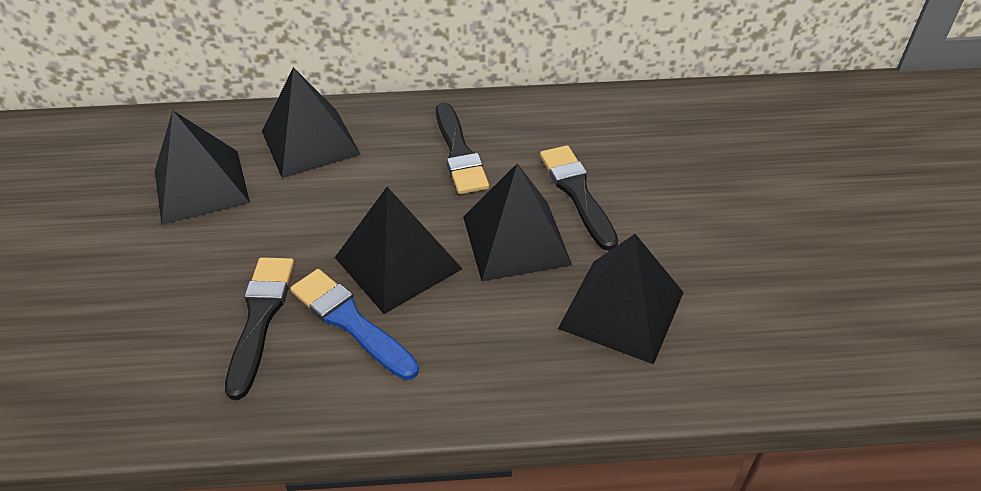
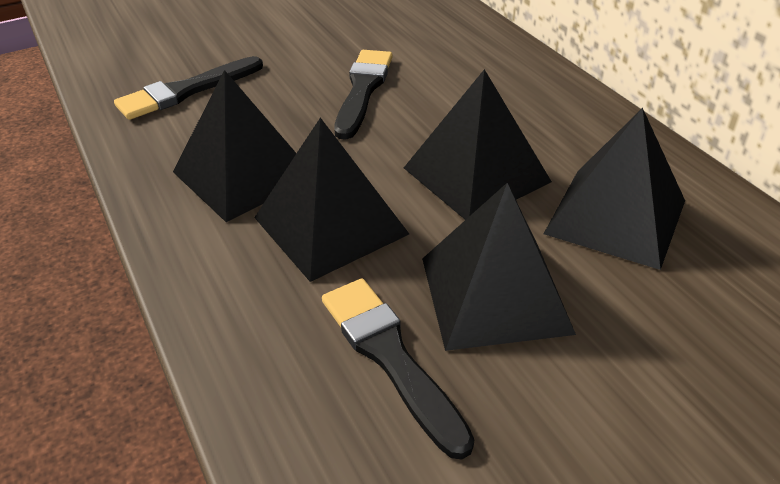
blue brush: [290,269,419,380] = 1 -> none = 0

